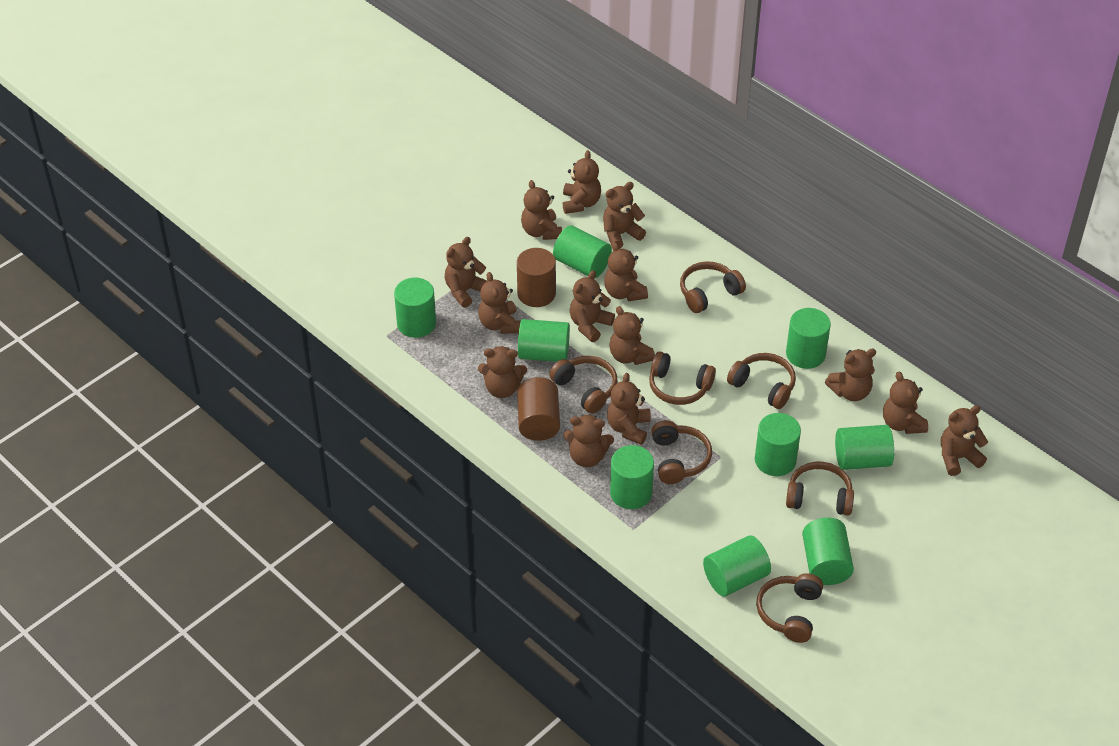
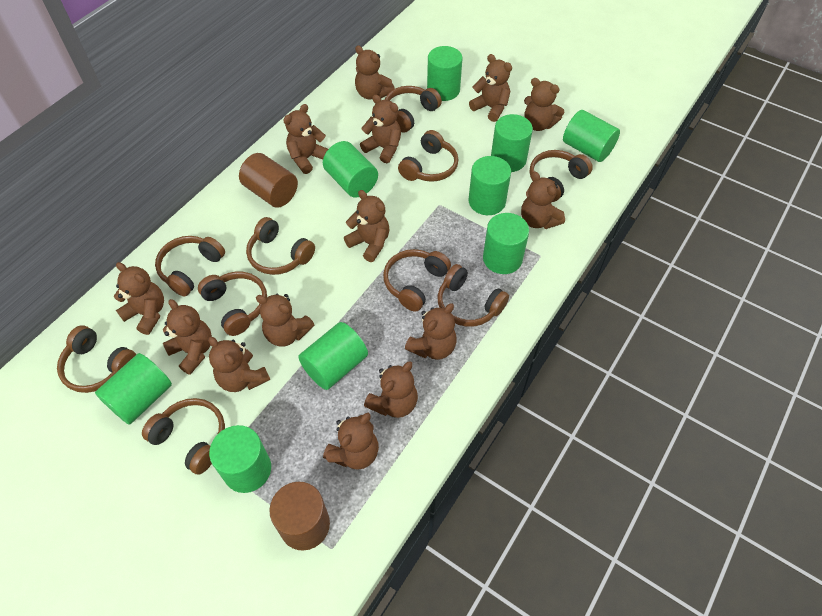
brown headphones: [549,356,618,414] [649,351,716,405] [652,420,712,484] [680,261,746,313] [727,353,796,409] [756,573,823,643] [786,462,854,516] = 7 -> [57,326,136,393] [142,398,225,474] [155,236,225,297] [198,271,267,336] [246,217,315,275] [383,249,451,312] [385,86,442,133] [398,130,458,182] [438,264,509,327] [530,150,593,202] = 10

